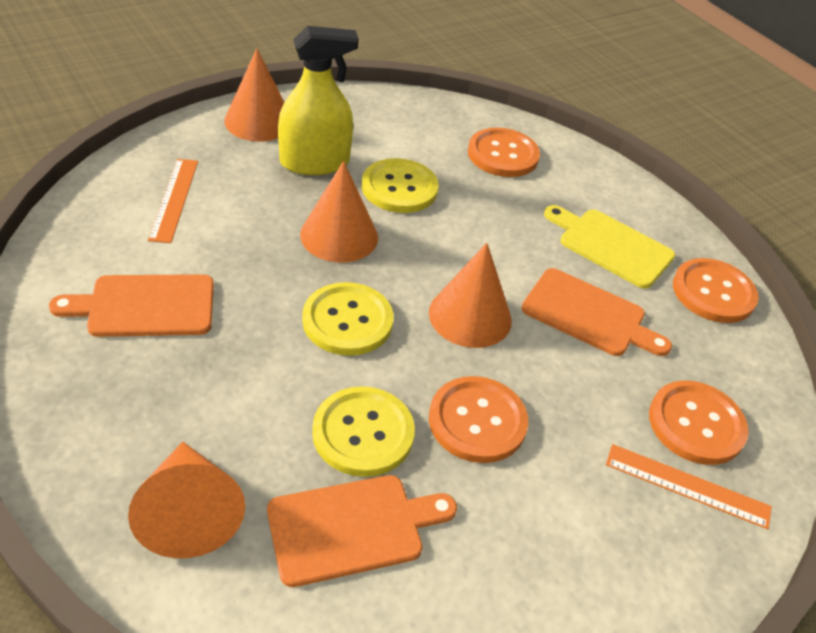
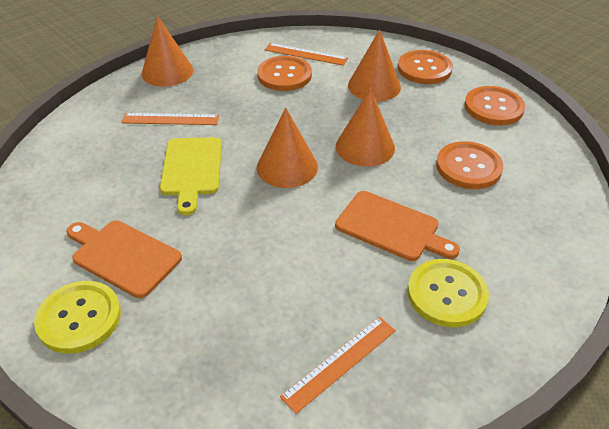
orange cutting board: [49,274,214,337] [267,475,457,587] [522,268,672,356] = 3 -> [66,221,182,298] [335,191,460,261] = 2
orange ruler: [148,159,198,243] [606,444,772,529] = 2 -> [121,113,219,125] [265,43,348,66] [280,317,396,414] = 3
yellow button: [302,282,394,356] [312,386,415,477] [362,158,439,213] = 3 -> [34,281,121,354] [407,259,489,327] = 2
yellow spray bottle: [278,26,358,175] = 1 -> none = 0

